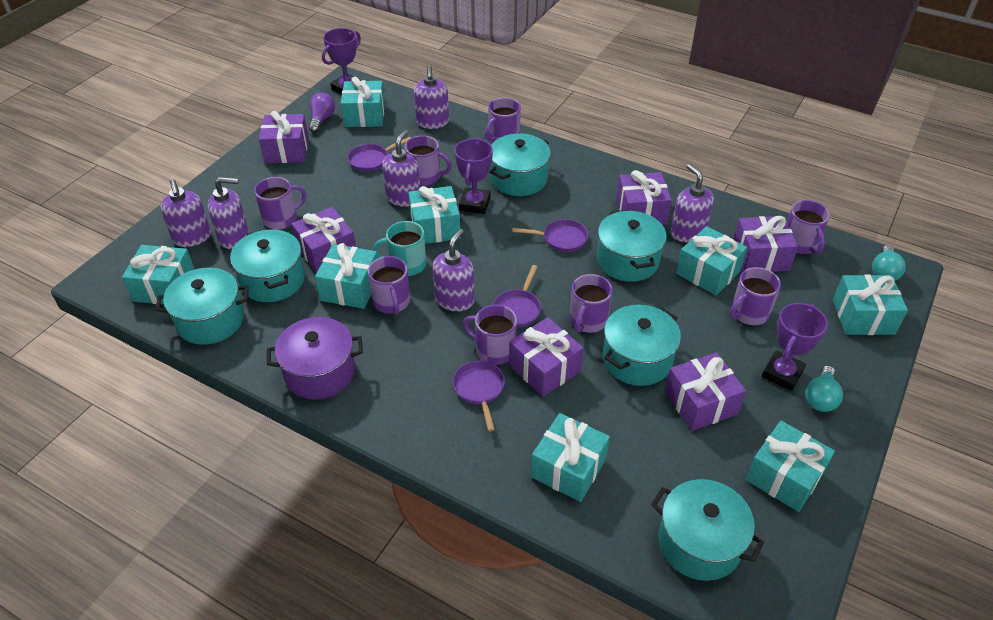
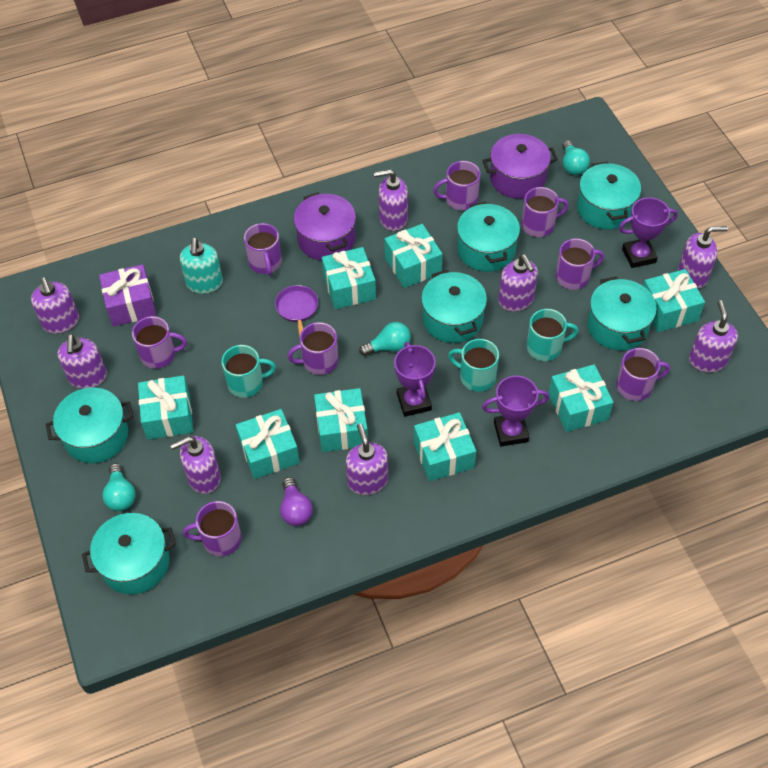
purple gift: [259,110,309,163] [292,207,356,273] [509,317,583,397] [616,170,672,225] [665,352,746,431] [733,216,798,272] = 6 -> [99,264,157,327] = 1
purple pan: [347,137,411,172] [453,361,505,431] [493,265,541,328] [512,219,588,252] = 4 -> [275,285,318,338] = 1
purple pot: [267,317,363,400] = 1 -> [293,192,356,261] [482,134,558,199] = 2
purple soap dispenser: [160,179,211,247] [208,177,249,249] [382,130,420,207] [414,66,449,129] [433,229,475,312] [671,164,714,243] = 6 -> [31,277,79,334] [58,334,107,389] [170,436,221,494] [346,423,388,495] [374,169,408,231] [498,255,538,312] [678,226,728,289] [689,300,738,373] = 8
turquoise light bulb: [805,365,843,412] [872,245,906,281] = 2 -> [102,463,136,511] [359,322,411,356] [562,140,590,175] = 3
turquoise mug: [373,221,426,276] = 1 -> [222,345,276,398] [448,339,499,392] [527,309,578,361] = 3
turquoise soap dispenser: none = 0 -> [180,237,223,294] = 1

